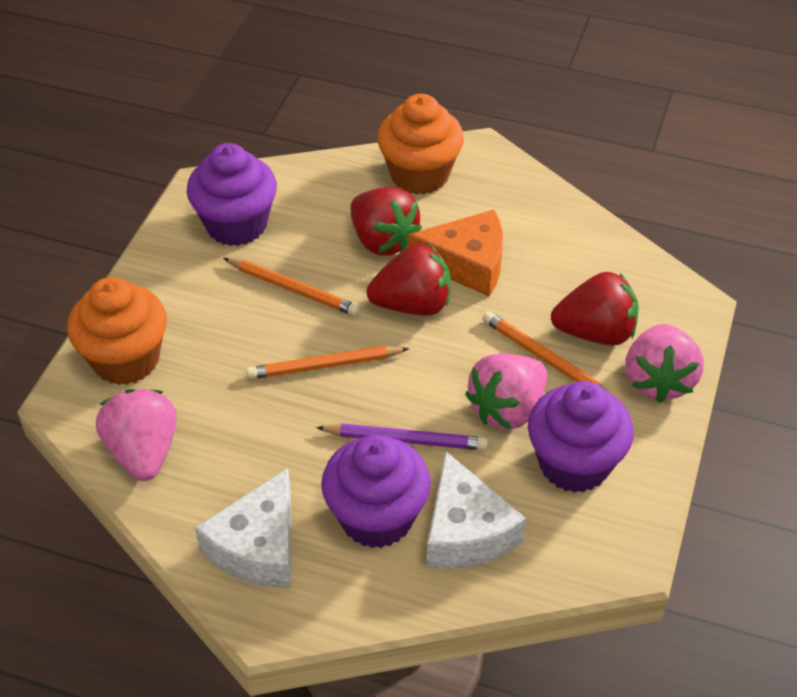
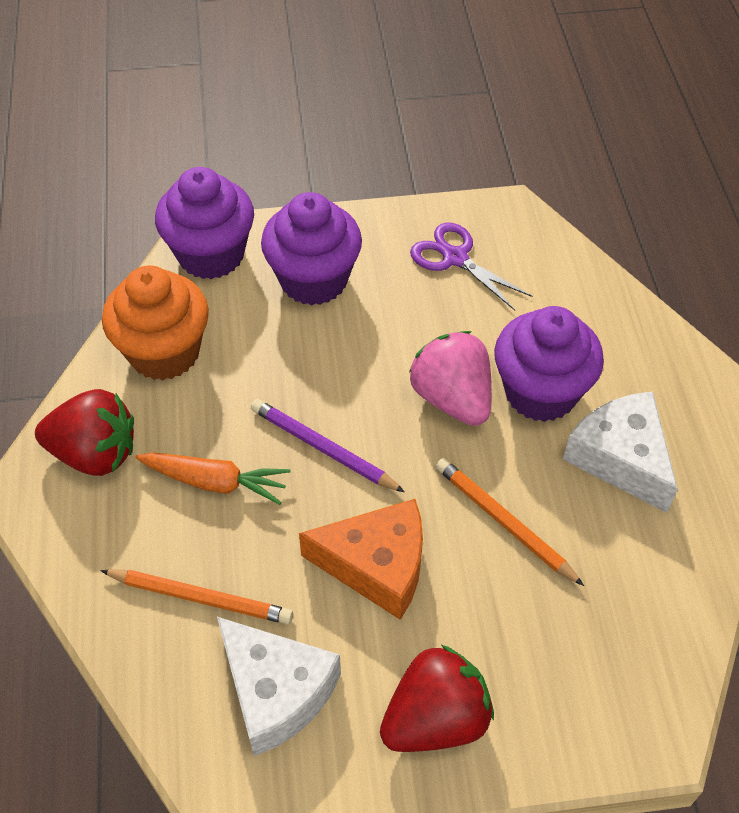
orange carrot: none = 0 -> [136,452,291,505] = 1
orange cupcake: [67,277,167,385] [377,94,464,195] = 2 -> [102,265,209,380] = 1
orange pencil: [224,258,360,316] [246,346,409,379] [482,312,610,393] = 3 -> [100,569,293,624] [436,458,584,586] = 2
pink strawberry: [96,389,177,481] [465,353,547,430] [625,324,704,403] = 3 -> [409,331,492,426] = 1
purple scissors: none = 0 -> [410,222,533,310] = 1
red strawberry: [351,187,422,255] [367,244,451,316] [551,272,639,346] = 3 -> [35,389,134,476] [380,645,494,752] = 2

